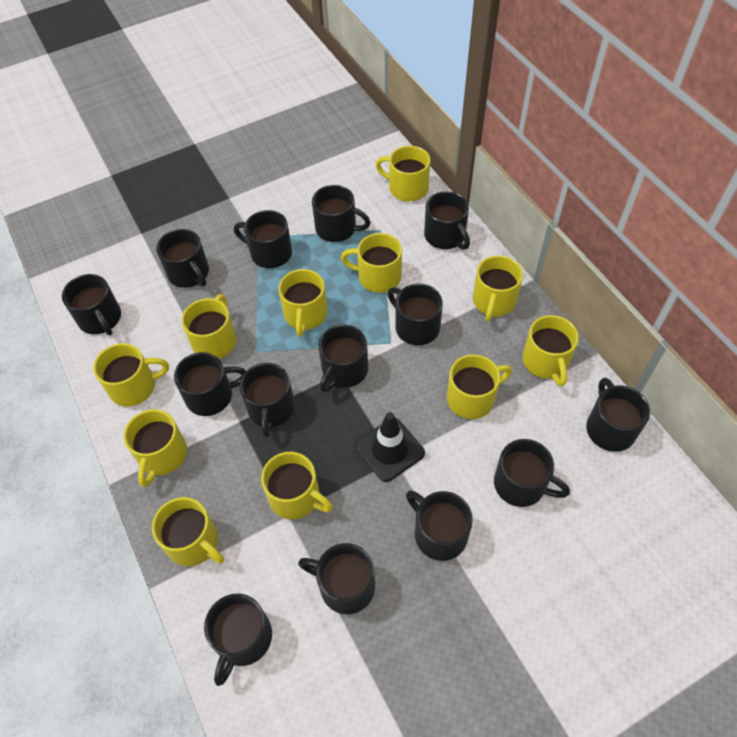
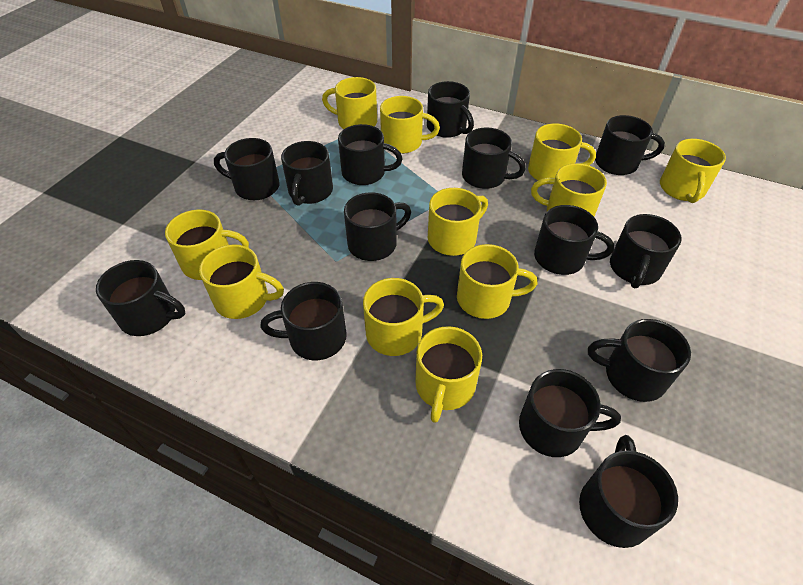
black traffic cone: [355,412,425,482] = 1 -> none = 0

